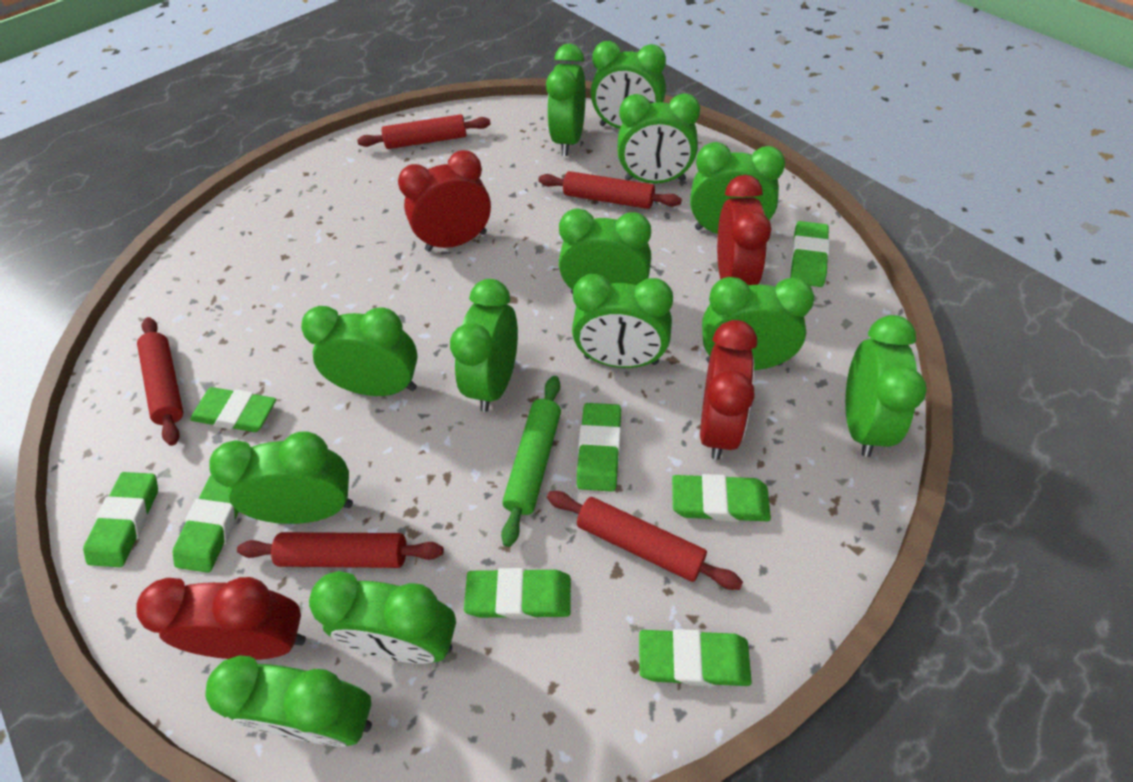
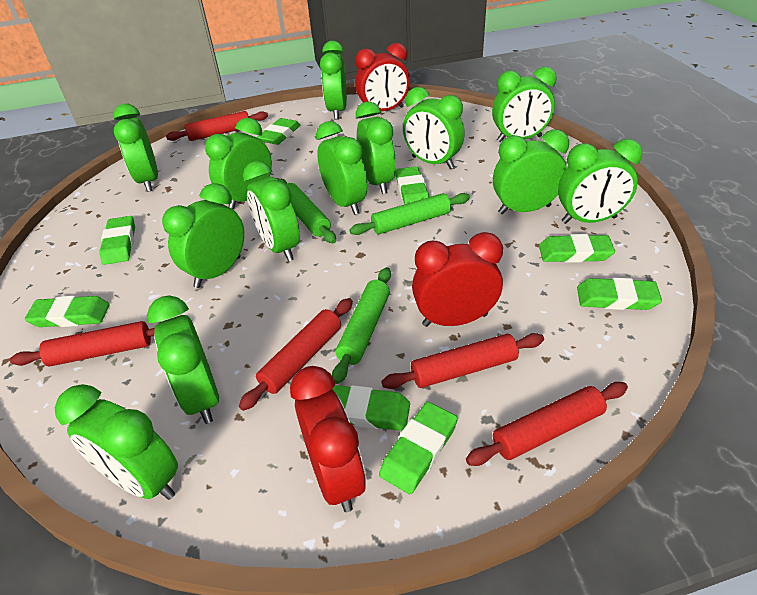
green rolling pin: [501,376,561,547] = 1 -> [278,179,336,243] [332,267,391,384] [349,193,470,235] = 3
red clock: [136,577,306,660] [398,150,491,252] [700,320,757,460] [717,175,771,285] = 4 -> [290,366,366,512] [355,43,410,111] [412,232,503,327] = 3

